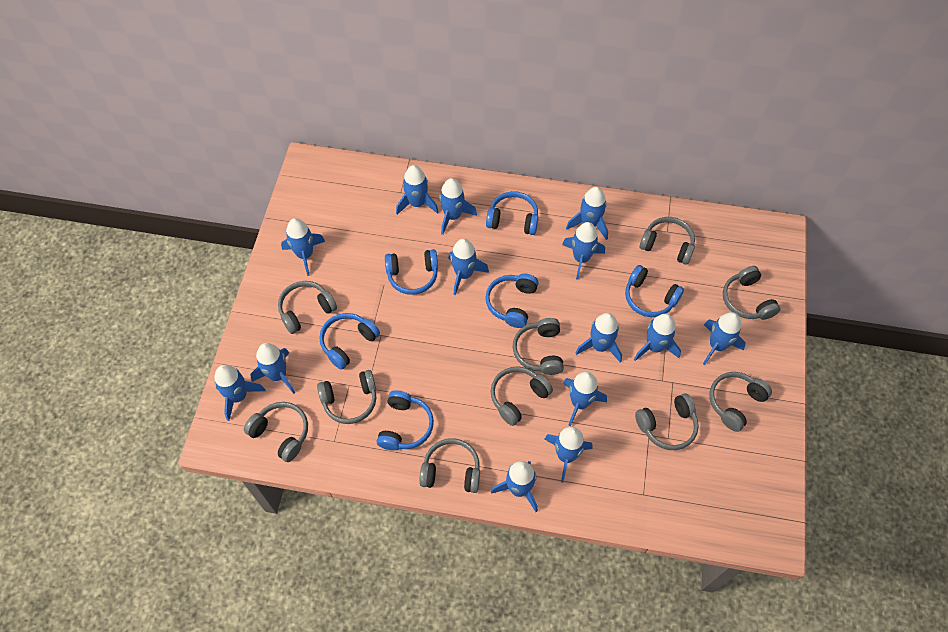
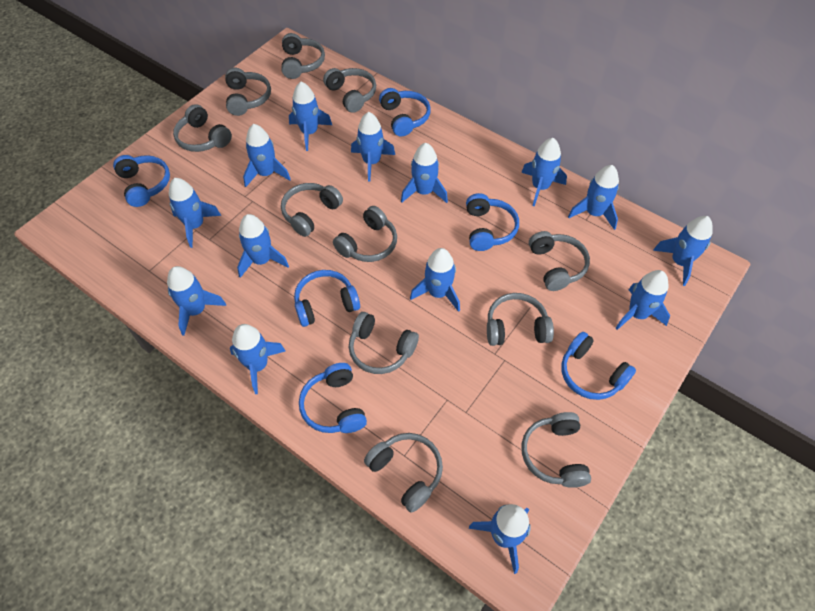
grey headphones: [244,402,308,462] [278,281,337,334] [317,370,377,424] [419,438,480,493] [491,366,553,426] [513,318,564,375] [635,394,699,450] [639,217,695,265] [709,372,772,432] [723,266,780,320] = 10 -> [173,104,232,152] [225,68,271,116] [281,33,325,79] [281,183,343,237] [323,68,376,113] [333,206,397,262] [349,312,419,374] [364,433,443,513] [487,293,554,346] [522,412,591,488] [529,231,590,291] = 11

